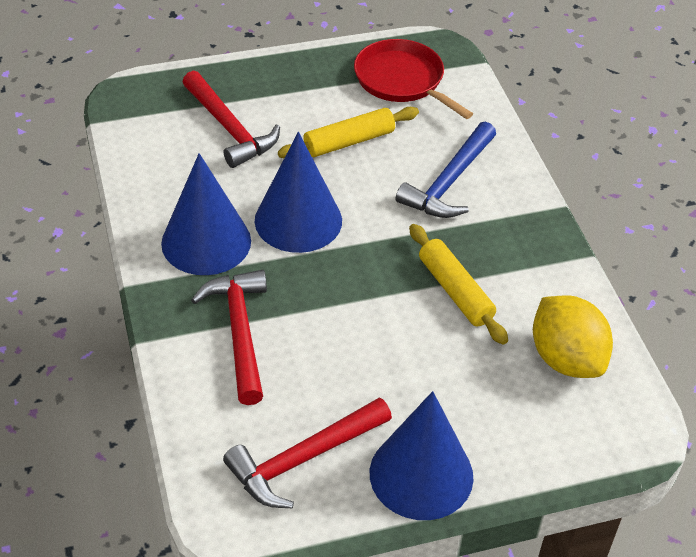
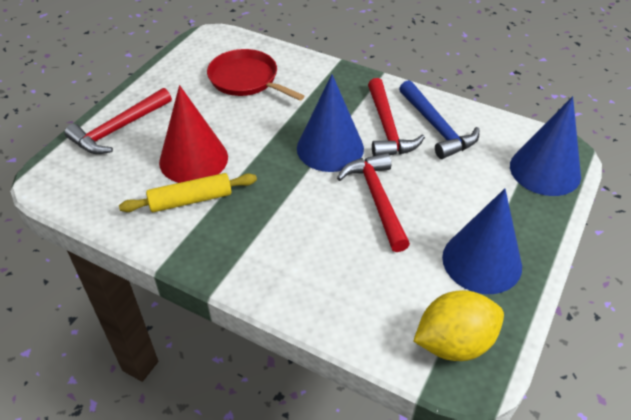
red cone: none = 0 -> [159,85,228,183] = 1
yellow rolling pin: [278,107,419,158] [409,224,508,345] = 2 -> [119,173,257,212] = 1

